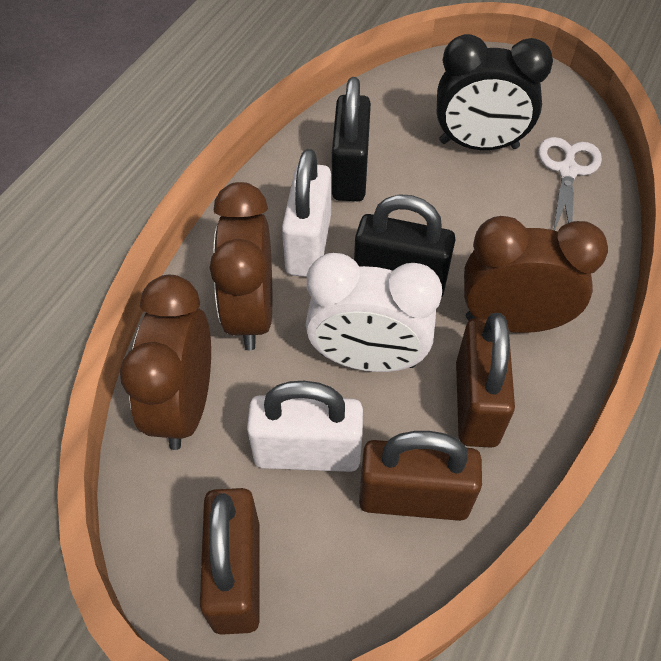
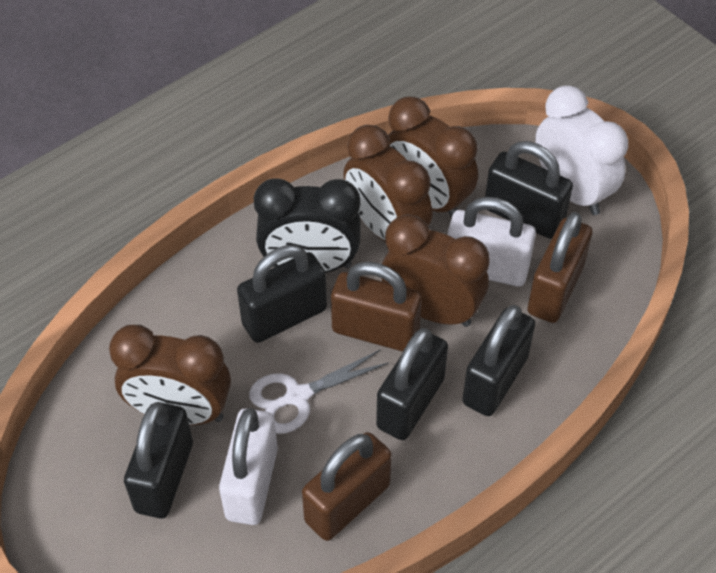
black padlock: [332,77,371,201] [354,194,456,298] = 2 -> [124,402,193,519] [237,245,327,343] [376,328,448,440] [462,305,535,416] [485,141,573,239] = 5
brown clock: [120,275,211,450] [210,182,272,350] [464,216,608,333] = 3 -> [109,325,231,425] [344,125,433,242] [381,214,490,327] [388,97,478,217] = 4

